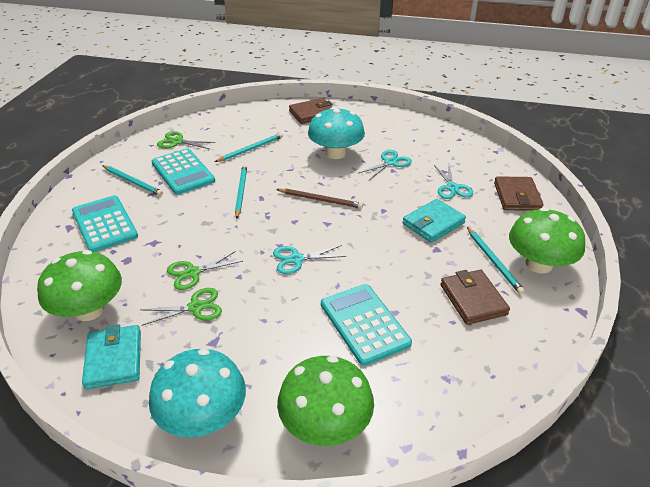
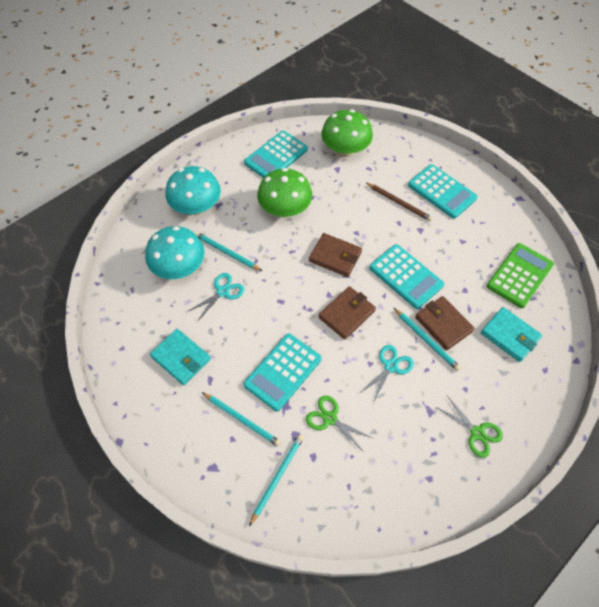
green calculator: none = 0 -> [487,243,554,308] = 1
green mushroom: [37,250,122,321] [277,356,374,446] [509,208,585,274] = 3 -> [257,168,312,218] [321,109,373,157] = 2
green scissors: [141,288,222,326] [157,131,215,149] [167,251,243,290] = 3 -> [306,396,373,452] [436,397,503,458] = 2
turquoise calculator: [72,195,138,252] [152,149,215,195] [321,284,412,366] = 3 -> [243,334,322,412] [244,131,308,178] [369,244,444,309] [408,164,478,219] = 4
turquoise scissors: [273,245,346,274] [359,150,412,180] [434,165,473,199] = 3 -> [187,273,245,322] [360,345,414,403] = 2

